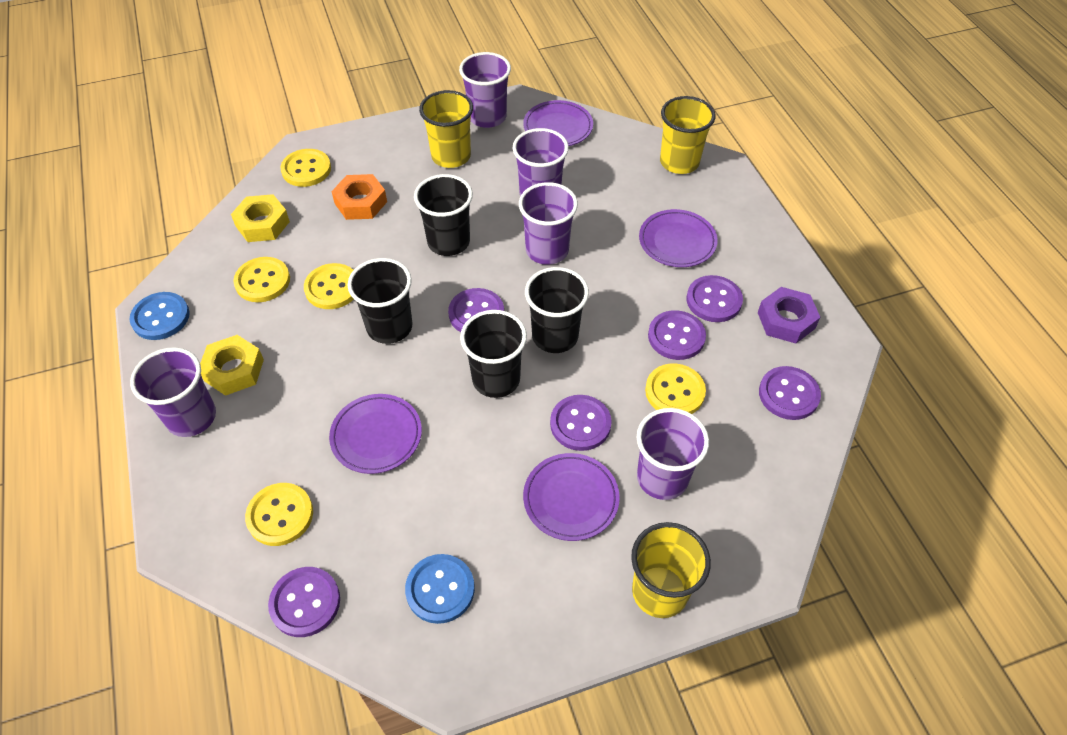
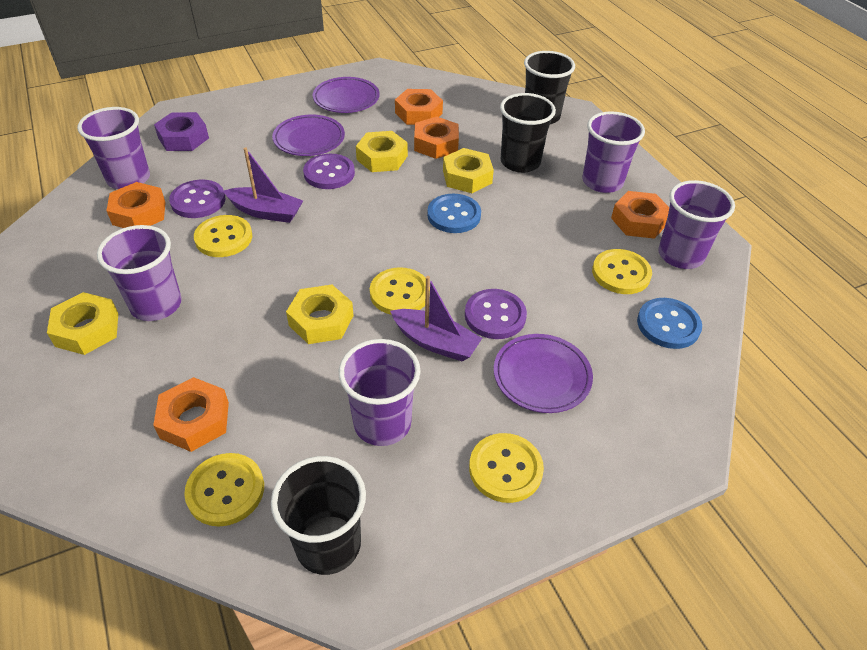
black cup: [348,258,412,344] [414,174,473,256] [460,310,527,398] [525,267,589,353] = 4 -> [271,456,366,575] [500,93,556,173] [524,51,575,124] = 3
orange nut: [331,174,387,220] = 1 -> [106,182,166,228] [153,377,229,452] [395,89,443,125] [414,117,459,159] [611,191,669,239] = 5
purple boat: none = 0 -> [224,147,303,223] [390,276,482,362] = 2
purple button: [268,567,340,637] [448,288,504,332] [550,395,612,451] [648,310,706,360] [687,275,743,322] [759,366,821,420] = 6 -> [169,180,226,218] [303,154,355,189] [465,289,527,339] = 3
purple plate: [329,394,422,474] [523,100,593,146] [523,453,620,541] [639,209,718,267] = 4 -> [272,115,345,156] [313,77,380,113] [494,334,593,413] = 3
yellow cup: [419,90,473,168] [631,522,711,618] [660,96,716,174] = 3 -> none = 0
yellow nut: [200,335,264,396] [231,194,290,242] = 2 -> [47,292,118,355] [286,285,354,344] [356,131,408,172] [443,148,494,193] = 4

